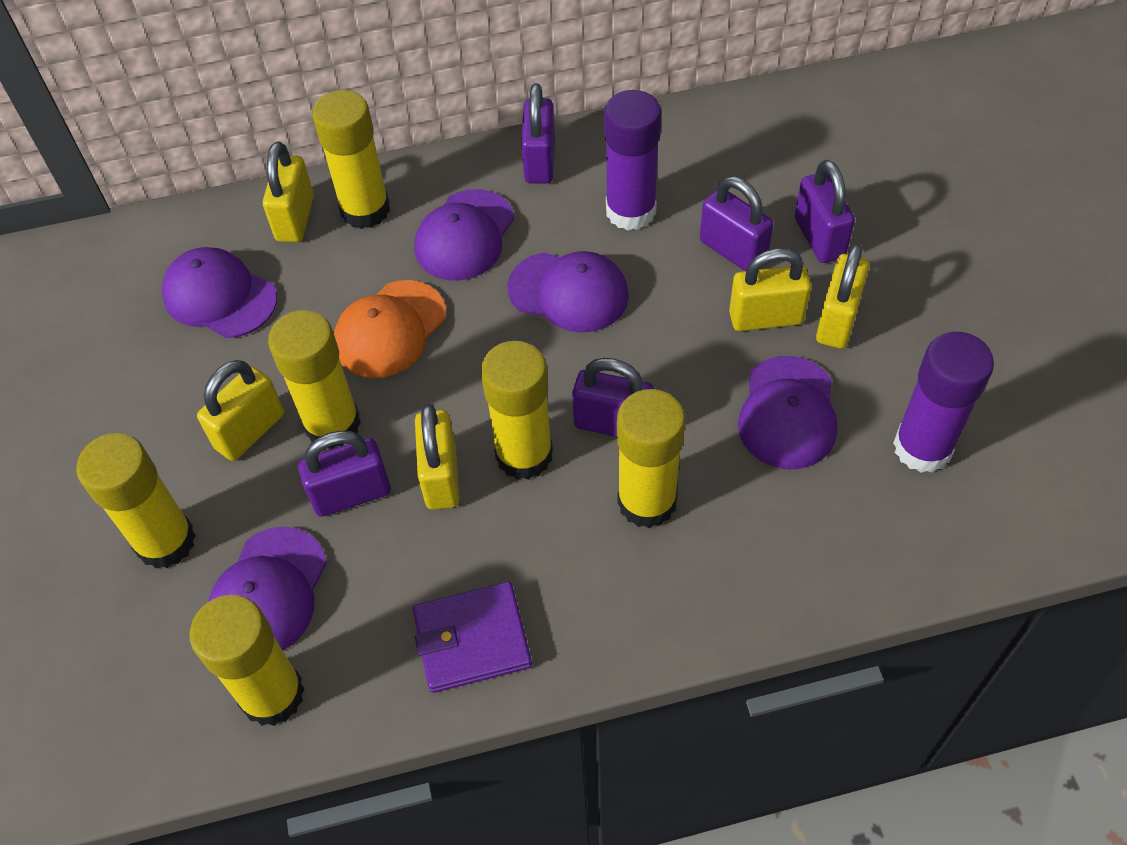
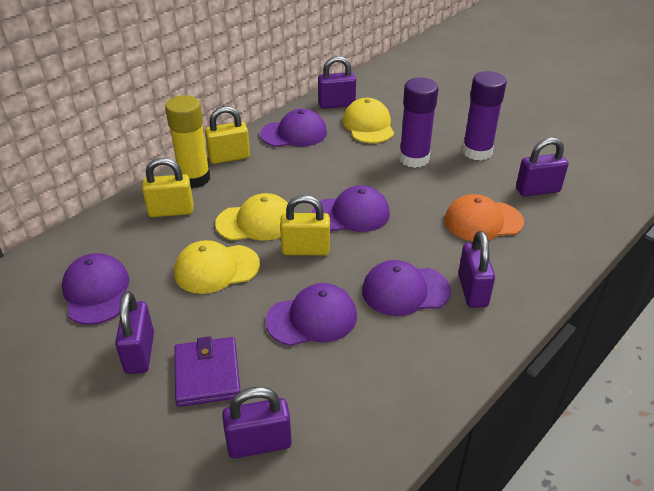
yellow cap: none = 0 -> [174,240,260,294] [215,193,288,241] [342,98,394,143] = 3
yellow glue stick: [76,433,196,568] [190,595,304,726] [268,310,361,449] [312,90,390,229] [481,341,553,480] [617,389,685,528] = 6 -> [165,95,210,188] = 1
yellow padlock: [197,360,284,461] [263,142,314,242] [415,404,460,510] [729,248,811,331] [816,243,870,349] = 5 -> [142,158,193,217] [205,106,250,164] [280,195,330,255] = 3

